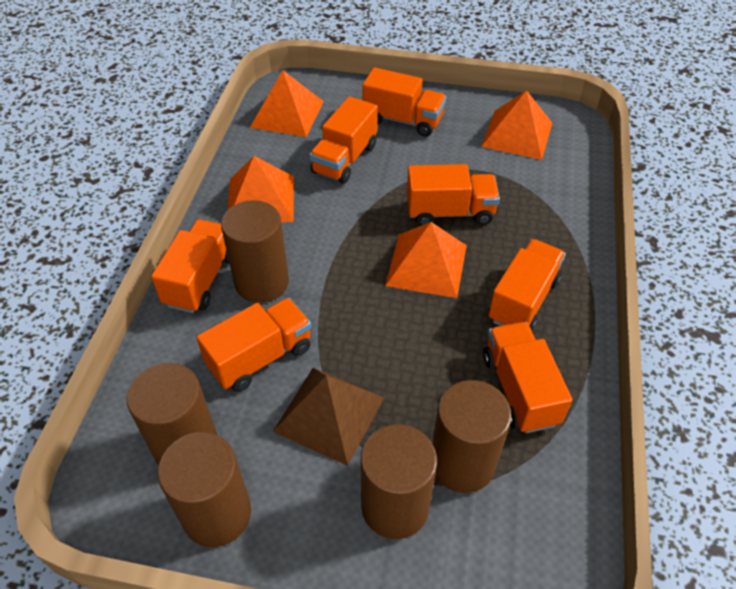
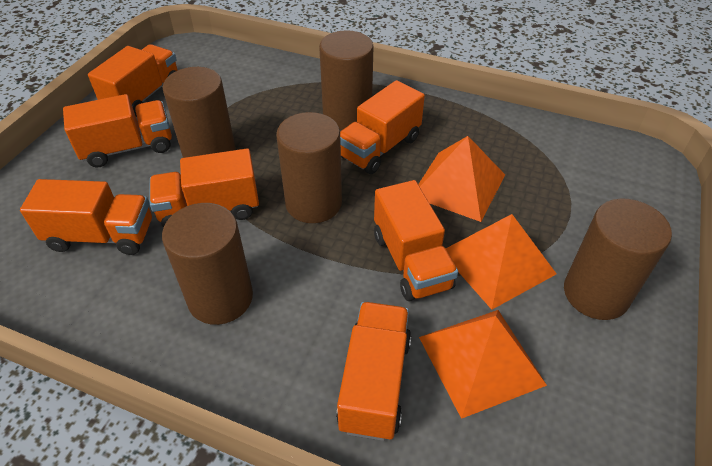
brown pyramid: [273,368,384,466] = 1 -> none = 0
orange pyramid: [227,156,294,222] [250,70,324,137] [385,222,467,298] [481,90,552,160] = 4 -> [418,136,505,222] [419,310,547,419] [446,214,557,310] = 3

